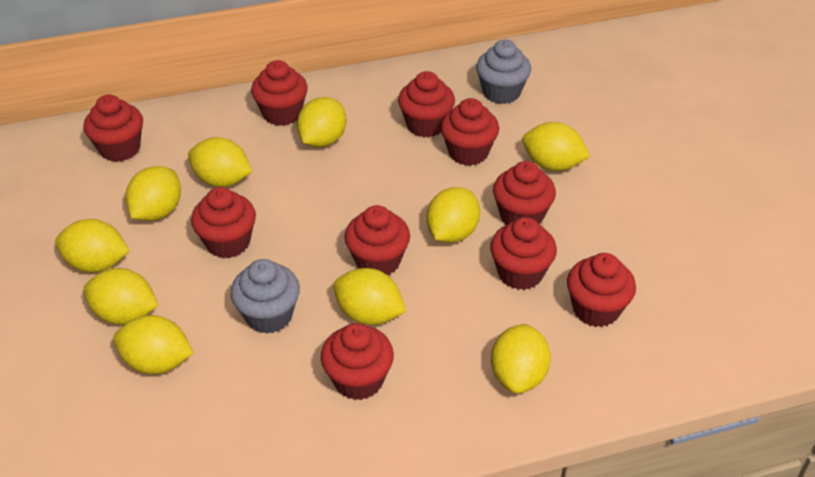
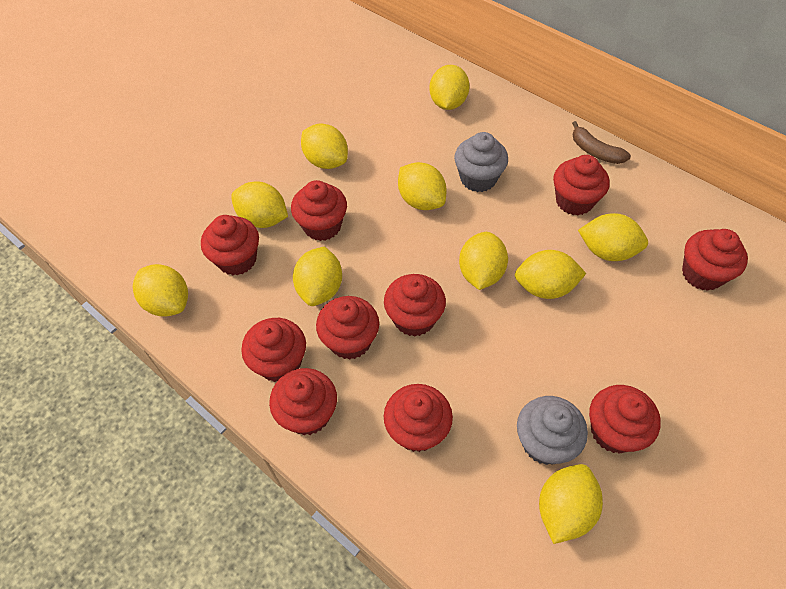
brown banana: none = 0 -> [572,121,631,164] = 1

